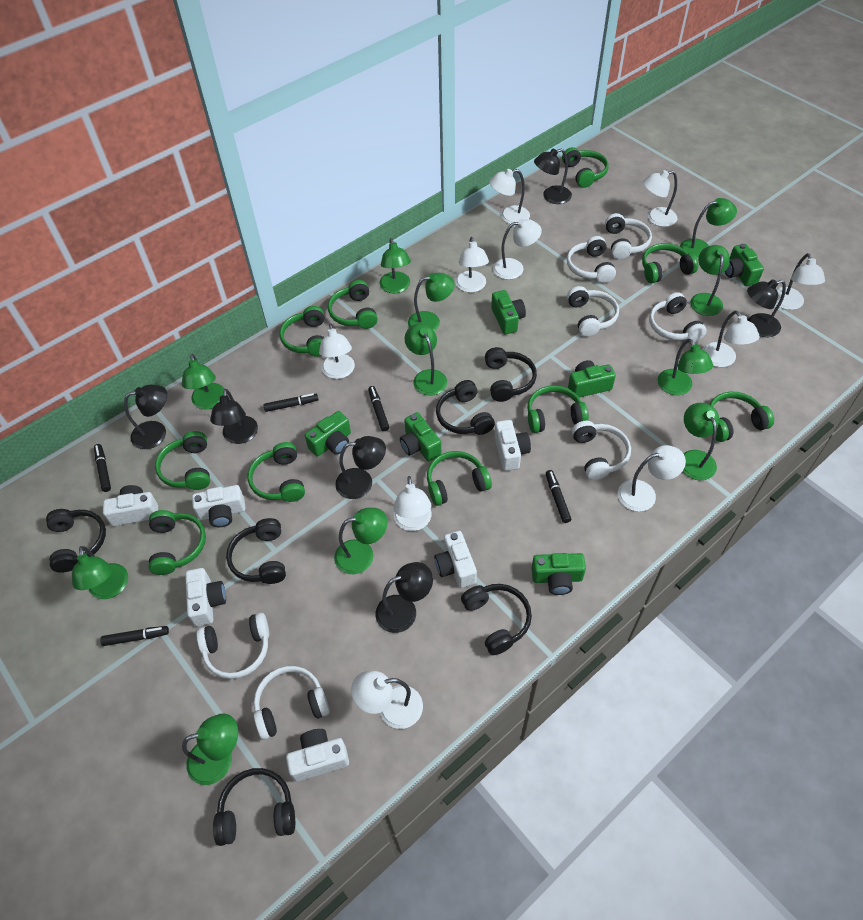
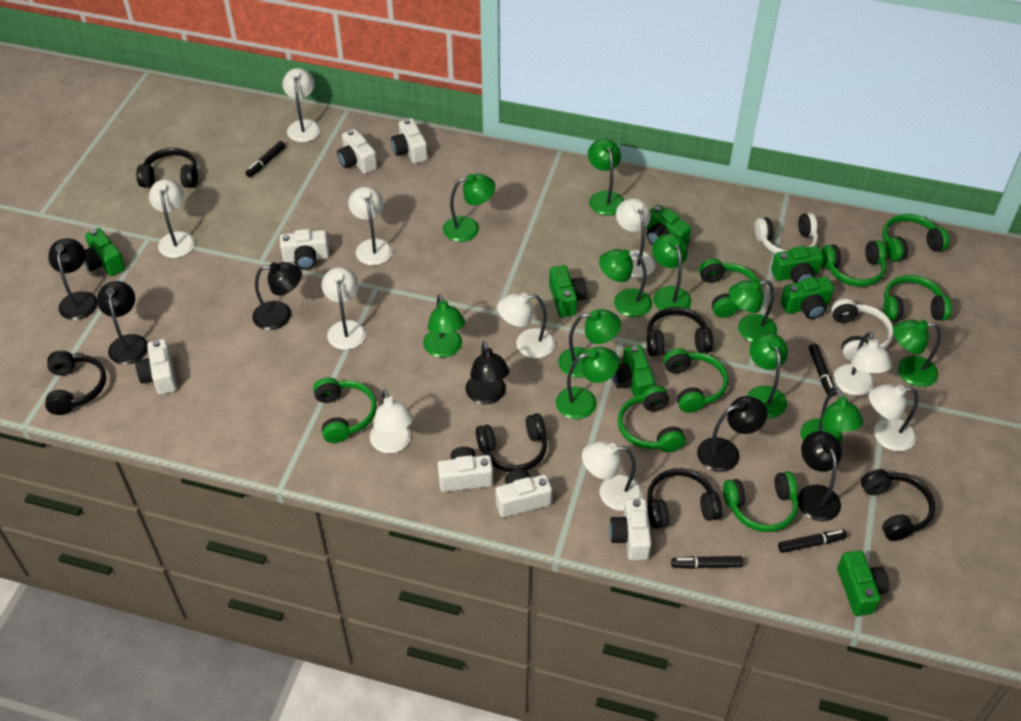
black marker: [94,444,111,492] [100,626,169,646] [263,393,319,412] [368,386,389,431] [546,470,571,523] = 5 -> [246,141,285,177] [671,556,743,569] [778,530,847,553] [809,344,836,397] = 4
green camera: [305,411,351,457] [400,412,441,461] [491,290,526,334] [531,553,586,595] [568,360,616,398] [725,244,764,286] = 6 -> [84,228,125,276] [549,265,587,317] [613,345,655,397] [646,205,691,245] [771,246,824,283] [781,277,834,319] [837,550,889,616] = 7
green headphones: [149,510,206,575] [155,431,210,490] [248,442,305,502] [279,306,324,357] [328,280,378,329] [427,451,492,506] [527,385,589,433] [562,147,609,188] [642,243,698,283] [709,392,774,442] = 10 -> [313,377,377,443] [618,386,685,452] [663,348,728,413] [699,259,757,318] [723,471,798,532] [821,240,887,287] [882,214,949,262] [883,275,952,321] = 8
white camera: [103,485,158,526] [185,568,226,626] [192,485,245,527] [286,729,349,782] [434,531,477,588] [494,420,531,471] = 6 -> [135,339,177,395] [280,229,329,269] [337,129,377,174] [391,118,428,164] [438,447,493,492] [495,469,552,517] [609,498,651,560] = 7
white headphones: [197,612,269,679] [254,666,330,740] [567,236,616,283] [567,286,619,337] [572,421,631,480] [605,213,652,259] [649,292,707,342] = 7 -> [755,213,818,254] [831,299,893,360] = 2

